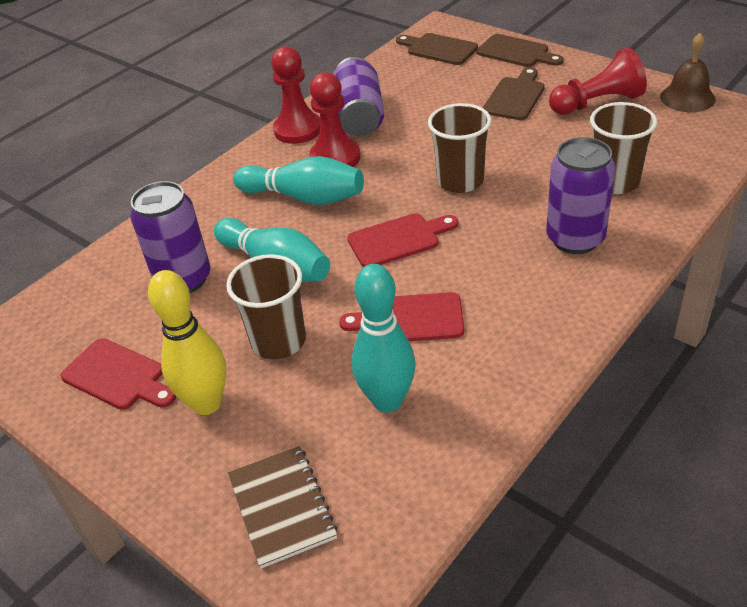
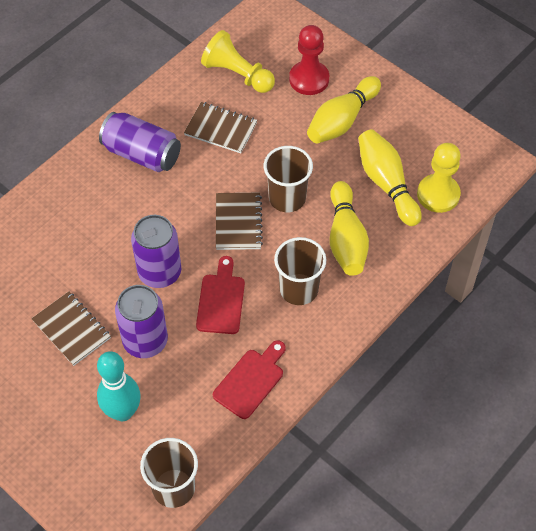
brown bell: [660,33,716,112] = 1 -> none = 0
brown cutting board: [396,33,478,65] [477,34,564,67] [483,67,545,120] = 3 -> none = 0
brown notebook: [228,446,338,569] = 1 -> [31,291,111,366] [184,102,257,153] [216,192,263,250] = 3
red cutting board: [60,338,176,410] [339,292,464,341] [347,213,458,267] = 3 -> [196,256,245,334] [213,340,286,419] = 2
red pawn: [271,46,320,144] [309,72,361,167] [549,48,647,115] = 3 -> [289,25,329,95] = 1
turquoise bowling pin: [214,218,330,282] [233,156,364,205] [352,264,416,413] = 3 -> [97,351,141,421] = 1
yellow bowling pin: [148,270,226,415] = 1 -> [307,76,381,144] [330,181,369,276] [358,129,422,226] = 3
yellow pawn: none = 0 -> [201,30,275,93] [417,143,461,213] = 2

